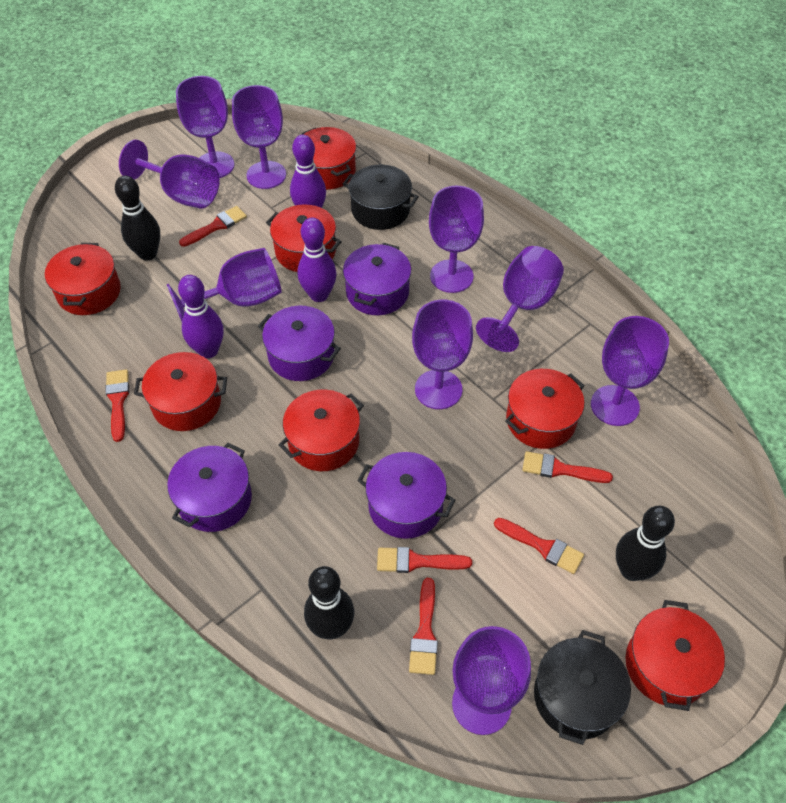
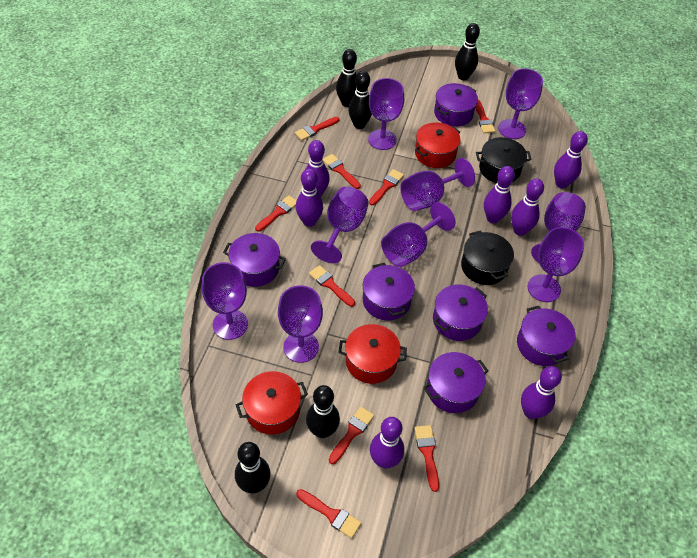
black bowling pin: [115,175,160,260] [304,566,354,639] [616,506,675,581] = 3 -> [235,442,271,493] [306,385,340,438] [336,49,357,107] [348,71,372,129] [455,23,480,80] = 5
purple bowling pin: [178,275,224,358] [290,135,326,208] [298,217,337,302] = 3 -> [296,168,323,227] [305,140,330,197] [370,417,404,468] [484,166,515,223] [511,179,544,236] [521,366,562,419] [554,131,588,188] = 7
purple pot: [167,443,252,532] [258,306,341,381] [343,243,411,315] [357,452,455,539] = 4 -> [223,233,286,287] [363,263,415,320] [423,352,488,413] [433,284,488,341] [434,83,478,127] [517,306,575,366] = 6
red brush: [105,369,129,442] [179,206,247,247] [377,547,472,573] [409,578,438,675] [494,518,584,574] [522,451,613,483] = 6 -> [255,195,297,232] [295,117,340,141] [296,489,361,538] [309,265,355,307] [323,154,361,189] [329,407,374,464] [369,169,404,205] [415,425,439,492] [475,100,495,133] = 9
red pot: [45,243,121,315] [134,352,227,431] [266,205,342,272] [279,389,364,471] [302,127,356,190] [505,369,585,449] [625,600,725,711] = 7 -> [236,371,308,435] [338,324,407,384] [415,122,461,168] = 3

